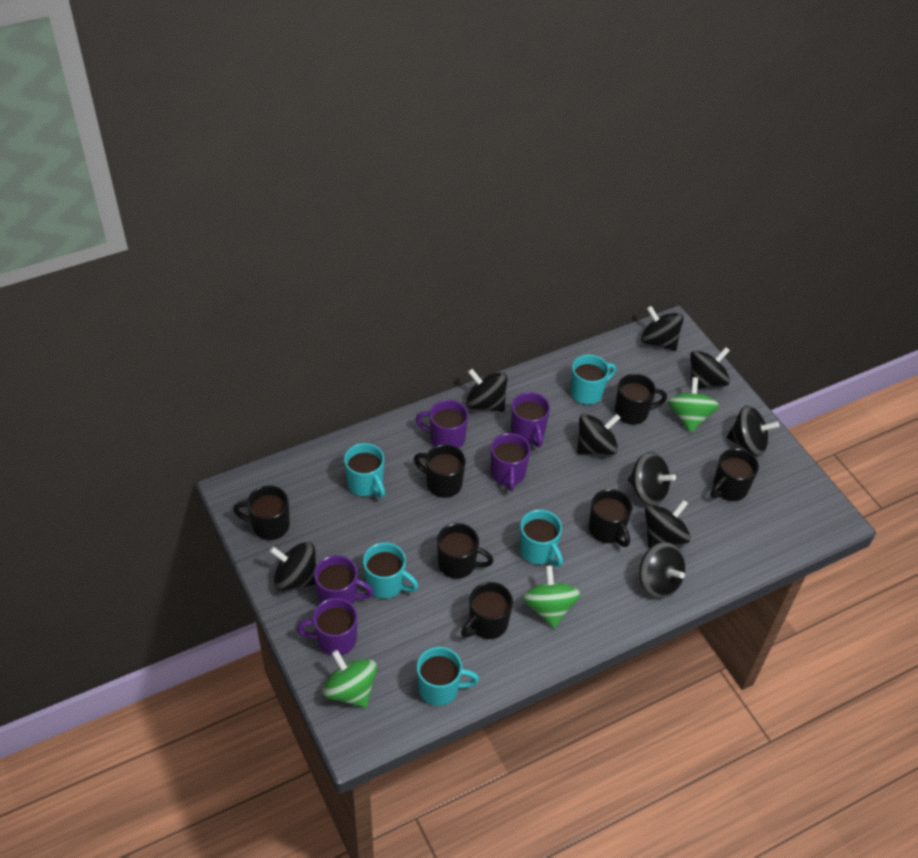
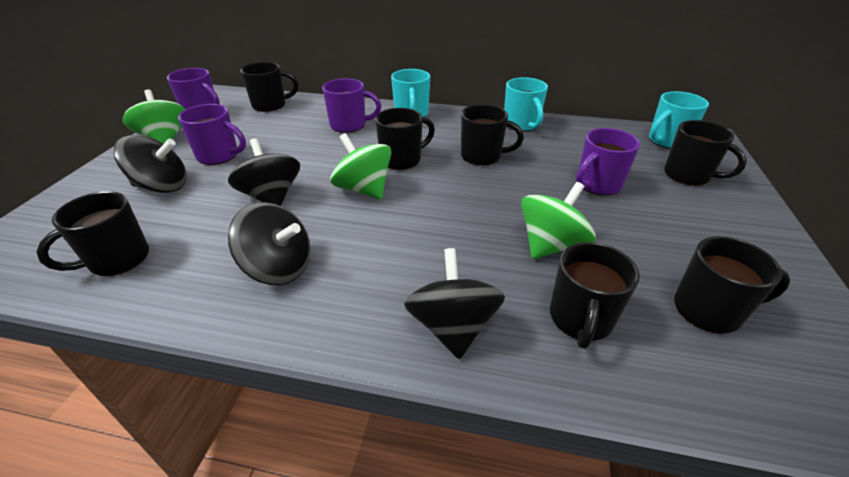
black spinning top: [269,542,316,591] [466,369,508,412] [577,414,620,455] [628,452,676,505] [639,542,686,598] [641,306,684,351] [645,500,691,548] [690,347,730,389] [727,406,779,456] = 9 -> [114,135,186,193] [228,138,300,206] [228,202,311,285] [404,248,505,359] = 4
purple mug: [297,598,357,656] [314,555,374,605] [416,400,468,448] [491,433,530,491] [511,392,550,447] = 5 -> [167,68,220,109] [178,104,246,165] [322,78,381,133] [576,128,640,196] = 4
turquoise mug: [344,443,385,498] [363,542,418,599] [417,647,479,706] [519,510,563,567] [570,355,616,405] = 5 -> [391,69,430,117] [504,77,548,132] [649,91,709,149] = 3

